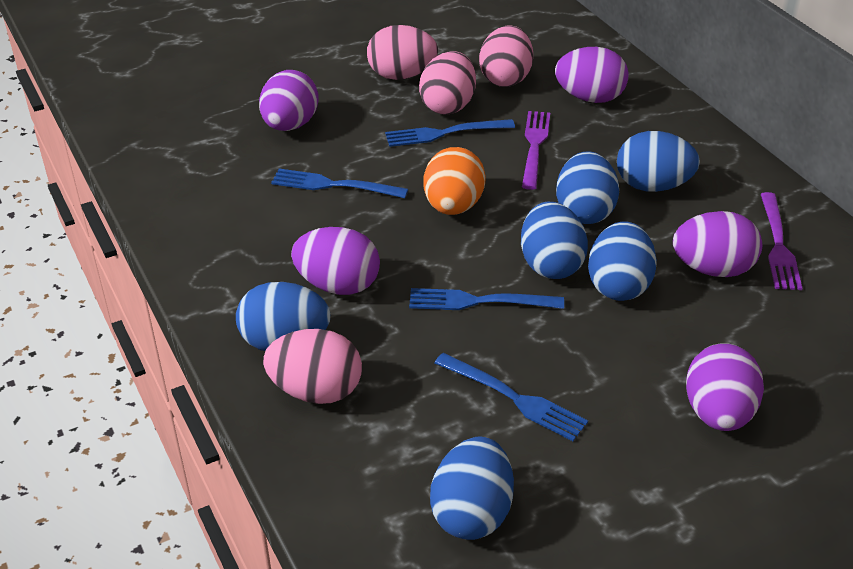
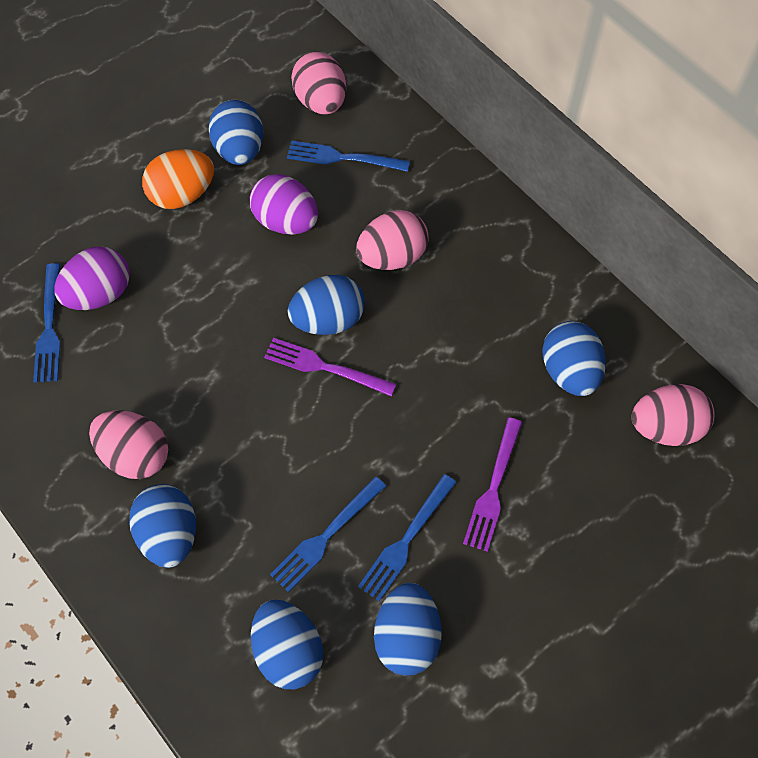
purple egg: [259,70,319,131] [291,227,380,295] [555,47,629,103] [673,211,762,277] [686,343,764,431] = 5 -> [54,247,130,310] [250,174,318,235] = 2

